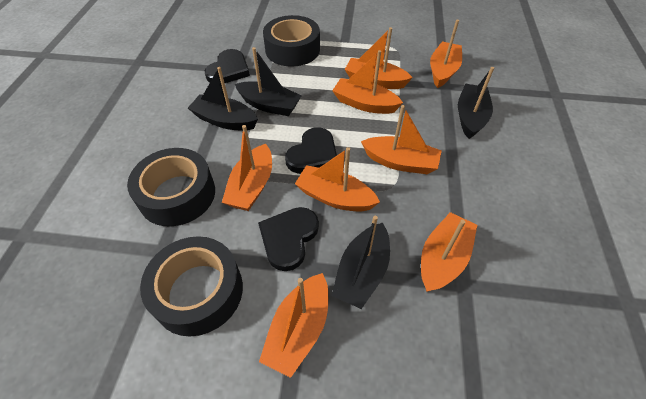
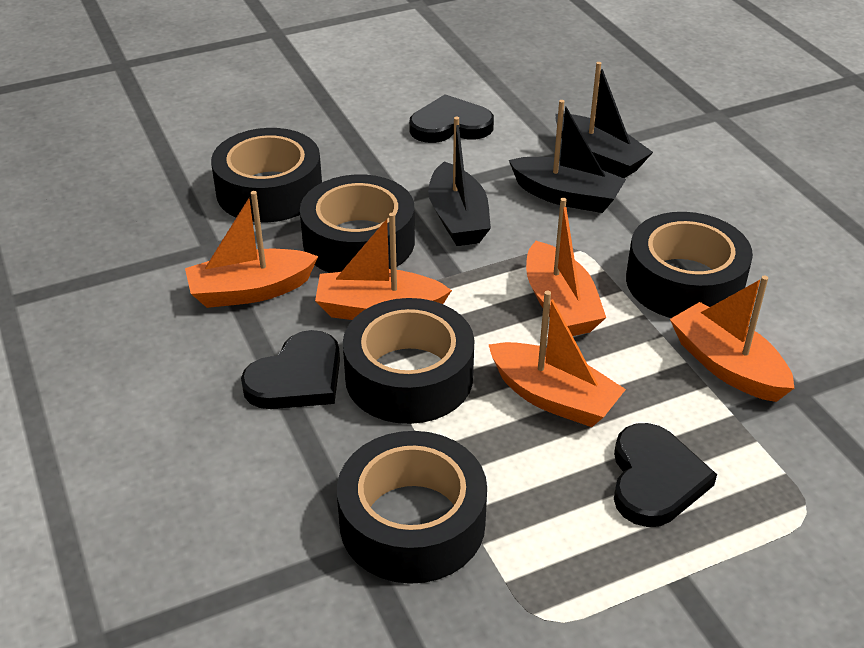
black boat: [188,67,258,130] [235,47,302,116] [331,216,390,309] [458,67,494,139] = 4 -> [428,117,491,246] [509,100,626,213] [555,62,653,178] = 3
black tape: [127,148,215,226] [140,236,243,336] [263,15,320,67] = 3 -> [211,128,322,222] [300,174,415,273] [337,431,487,584] [343,298,474,424] [626,212,753,318] = 5
orange boat: [222,125,272,211] [259,273,328,378] [295,147,380,211] [332,50,403,114] [345,27,413,89] [361,105,442,174] [421,212,477,292] [430,20,462,88] = 8 -> [185,191,318,308] [315,213,452,320] [488,291,626,427] [526,198,606,336] [670,276,794,402] = 5

